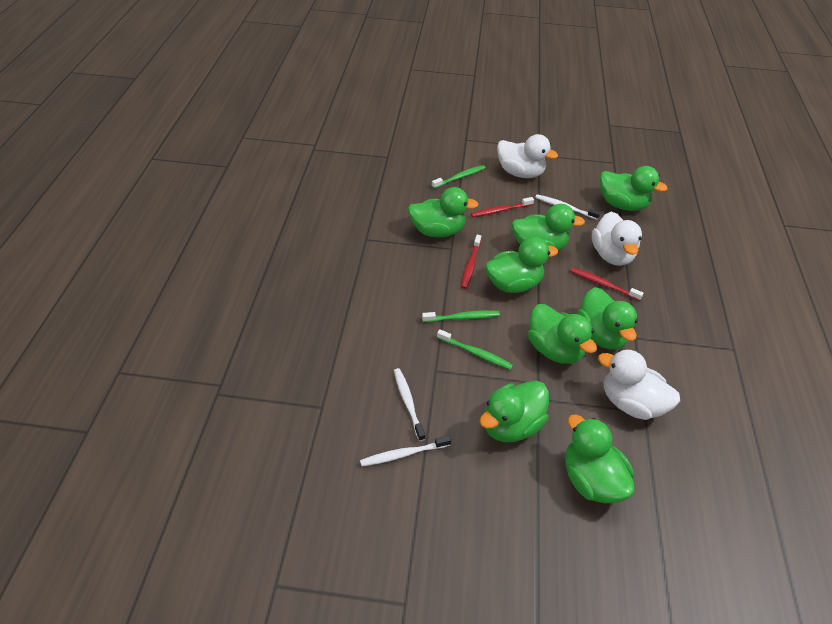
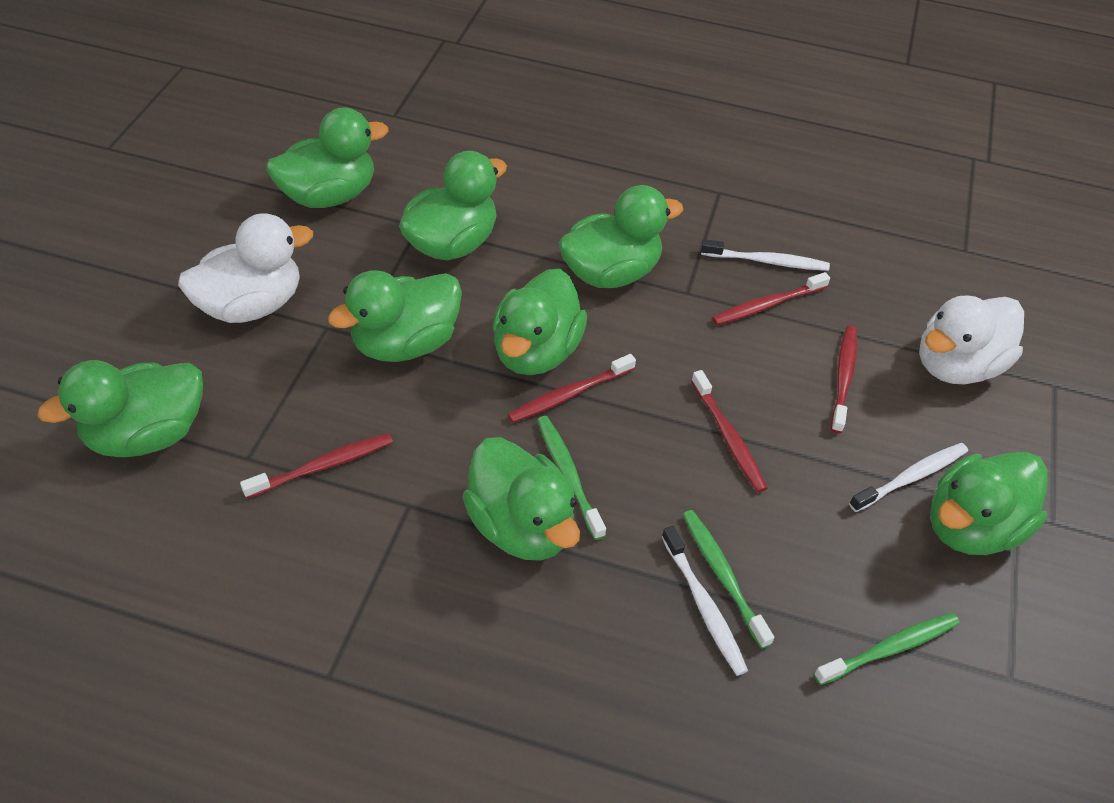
red toothbrush: [461,235,481,289] [471,197,534,217] [570,267,643,301] = 3 -> [240,433,393,498] [507,354,636,423] [691,370,768,492] [712,272,830,325] [831,326,857,433] = 5
white duck: [497,134,558,178] [592,212,642,266] [598,349,680,420] = 3 -> [178,213,313,323] [919,296,1024,384] = 2

